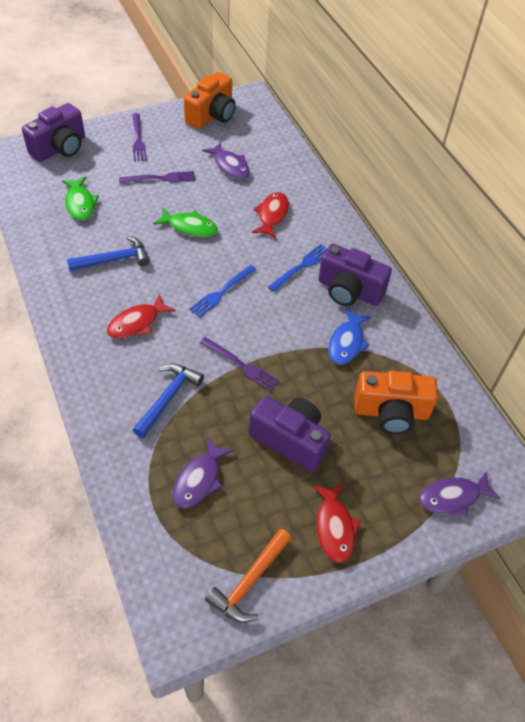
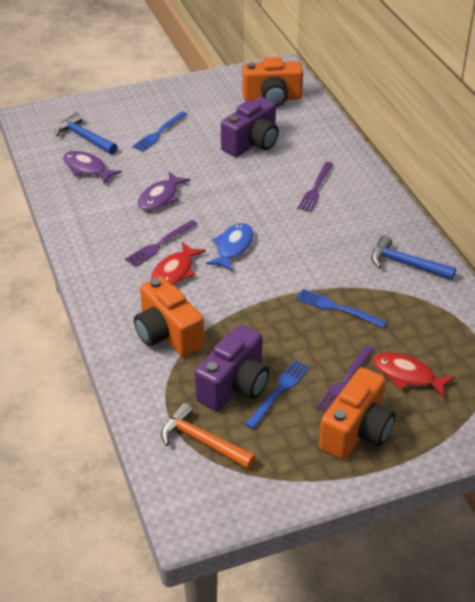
blue fork: [189,265,257,318] [268,244,327,292] = 2 -> [132,111,188,152] [245,359,310,429] [296,289,387,328] = 3
green fish: [62,176,99,220] [153,208,218,237] = 2 -> none = 0
orange camera: [184,72,236,129] [355,371,438,434] = 2 -> [134,276,204,357] [242,57,303,107] [319,367,395,460] = 3
purple camera: [22,103,85,162] [249,396,331,472] [318,244,392,306] = 3 -> [195,324,269,411] [221,97,279,157] = 2
purple fish: [172,437,234,508] [202,142,250,179] [419,471,501,518] = 3 -> [63,151,122,184] [138,171,191,211] = 2
red fish: [107,294,176,339] [252,192,289,238] [312,483,361,563] = 3 -> [151,242,206,285] [373,352,455,398] = 2

